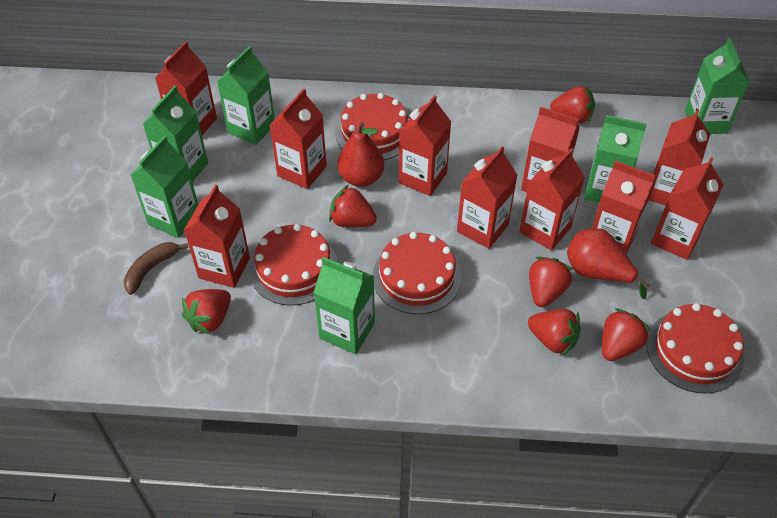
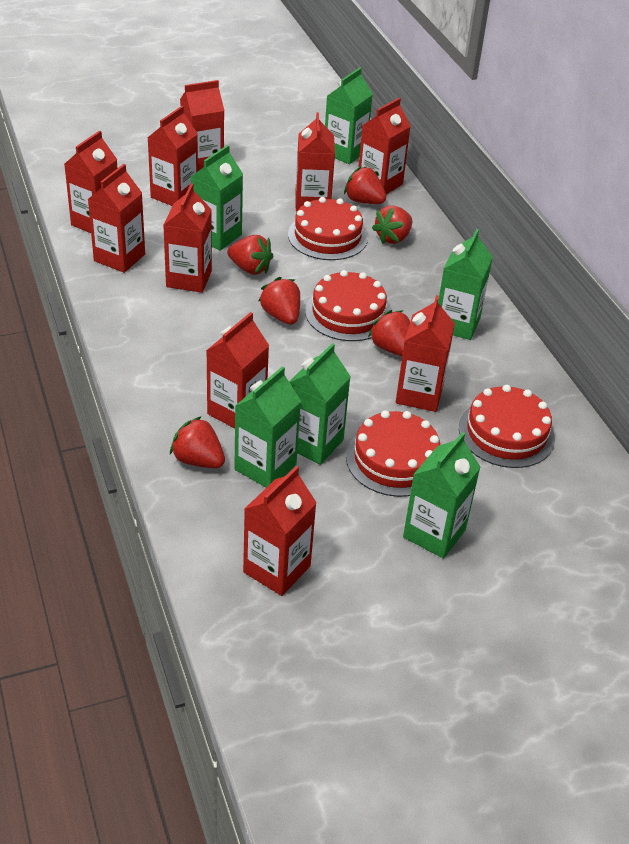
brown banana: [124,242,188,295] = 1 -> none = 0
red pear: [337,122,384,187] [567,228,650,299] = 2 -> none = 0

